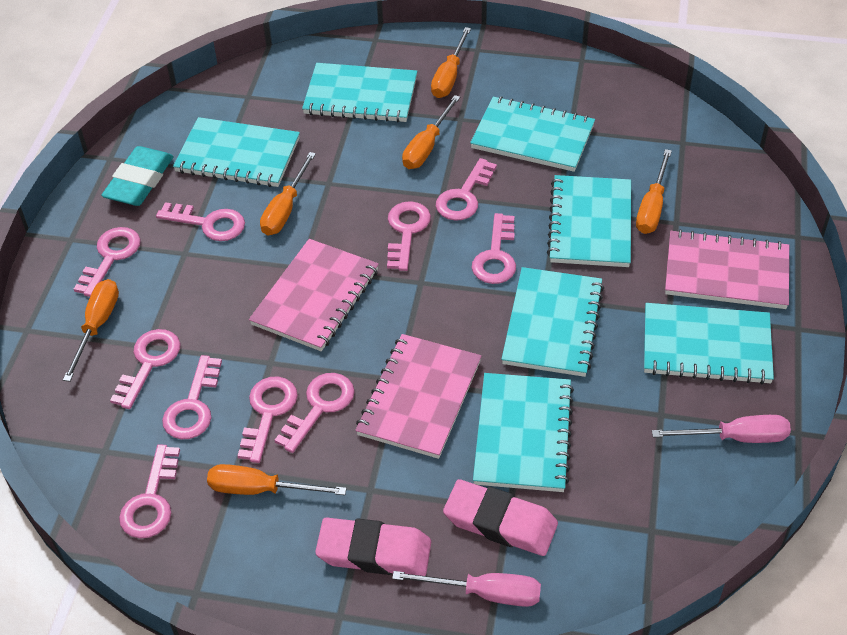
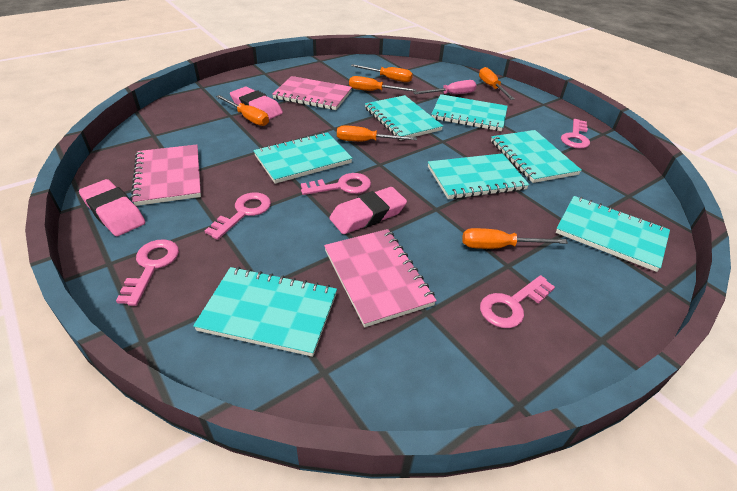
pink eraser: [315,518,431,576] [443,479,558,556] = 2 -> [79,179,145,236] [230,87,283,120] [329,187,407,234] = 3
pink key: [74,227,141,297] [110,329,180,409] [119,444,180,539] [156,202,245,241] [162,355,222,439] [238,377,298,463] [274,373,355,453] [387,201,431,271] [436,158,497,221] [472,213,516,284] = 10 -> [116,239,179,306] [205,193,271,240] [301,173,371,195] [480,275,555,328] [561,119,590,149] = 5
pink screwdriver: [392,571,541,607] [652,415,791,443] = 2 -> [413,80,476,94] = 1
turquoise eraser: [101,146,174,206] = 1 -> none = 0

